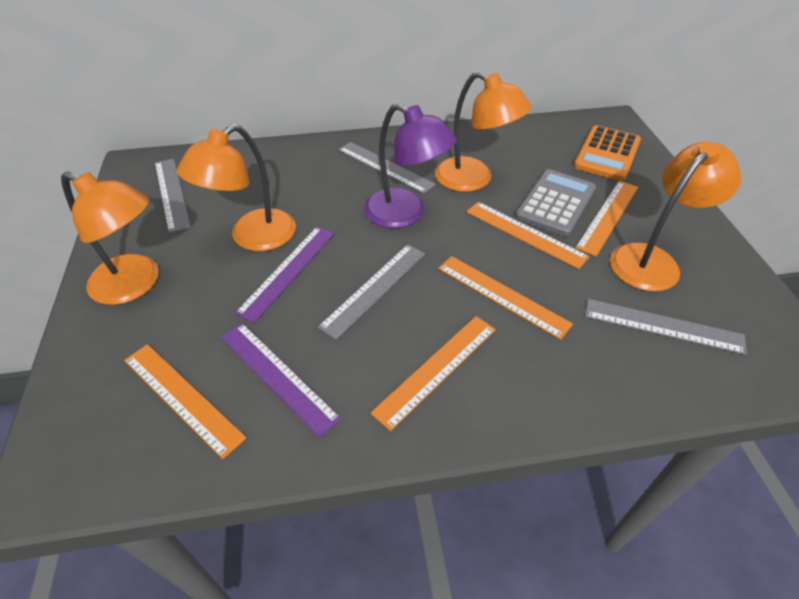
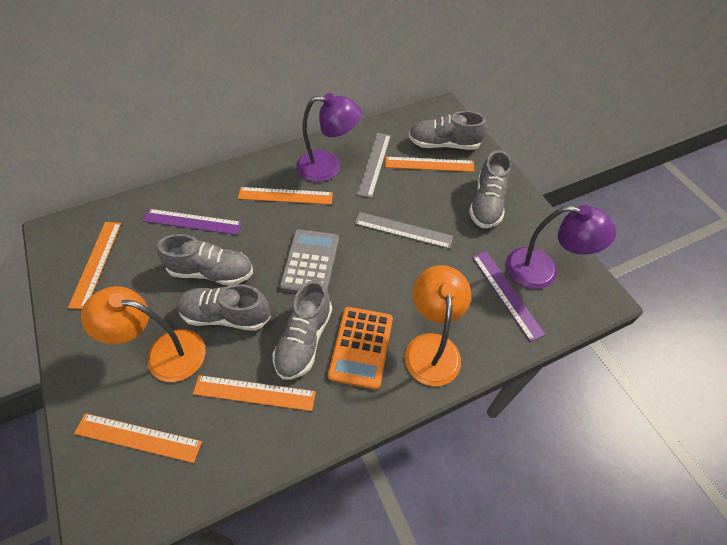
grey ruler: [155,159,191,233] [318,244,425,340] [338,142,436,194] [585,299,747,355] = 4 -> [355,212,453,249] [357,133,391,198] = 2
grey shoe: none = 0 -> [157,234,253,285] [177,284,271,331] [272,280,332,380] [408,111,487,150] [469,150,511,228] = 5
orange lamp: [61,171,159,305] [177,124,296,251] [435,71,532,192] [610,142,741,292] = 4 -> [81,286,206,382] [405,265,471,386] = 2
purple lamp: [364,103,457,228] = 1 -> [296,93,362,182] [506,205,617,289] = 2

